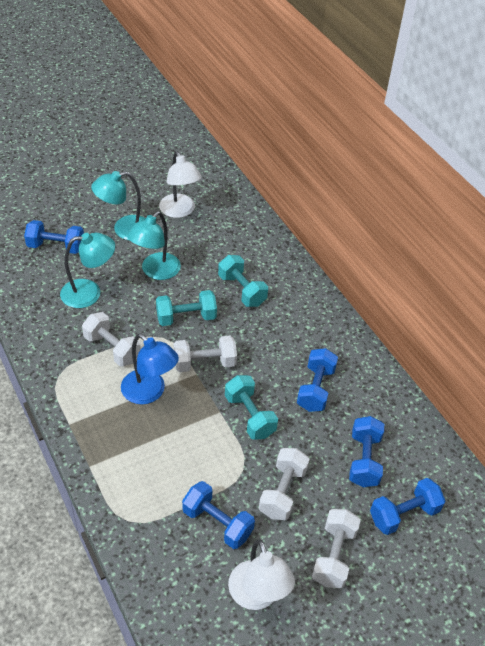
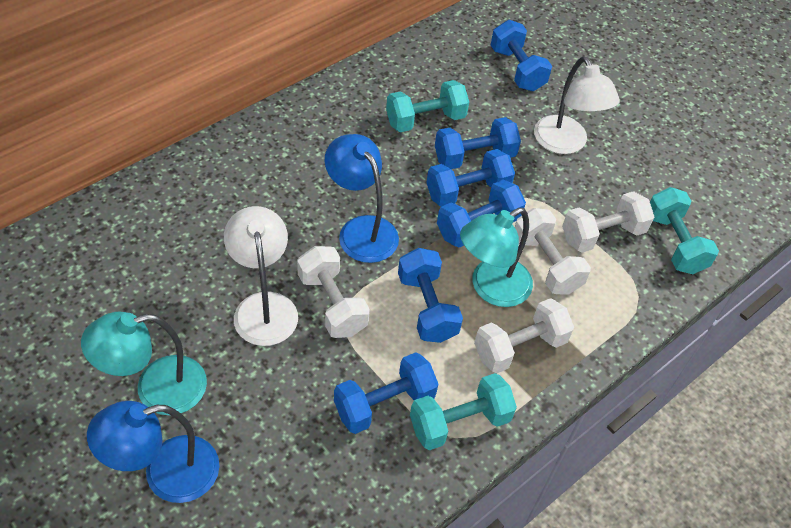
blue dumbbell: [24,220,84,254] [182,481,255,549] [297,348,338,412] [349,416,384,487] [370,478,445,535] = 5 -> [334,352,438,434] [398,248,463,343] [426,149,515,207] [435,117,521,169] [437,179,526,248] [491,20,552,91] = 6
blue lamp: [121,334,179,404] = 1 -> [87,401,219,503] [325,134,399,263] = 2
turquoise lamp: [60,233,115,308] [91,171,146,240] [127,211,181,280] = 3 -> [81,312,207,415] [460,208,533,307] = 2

